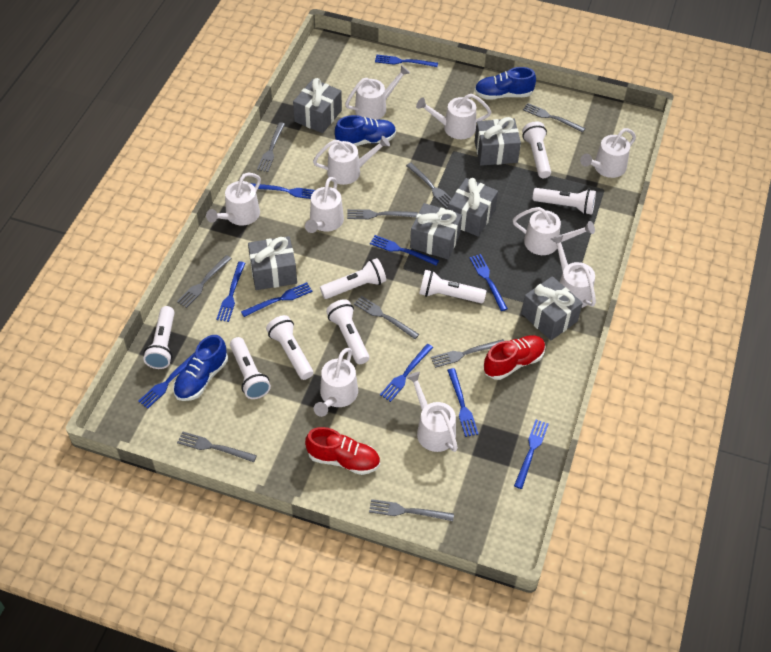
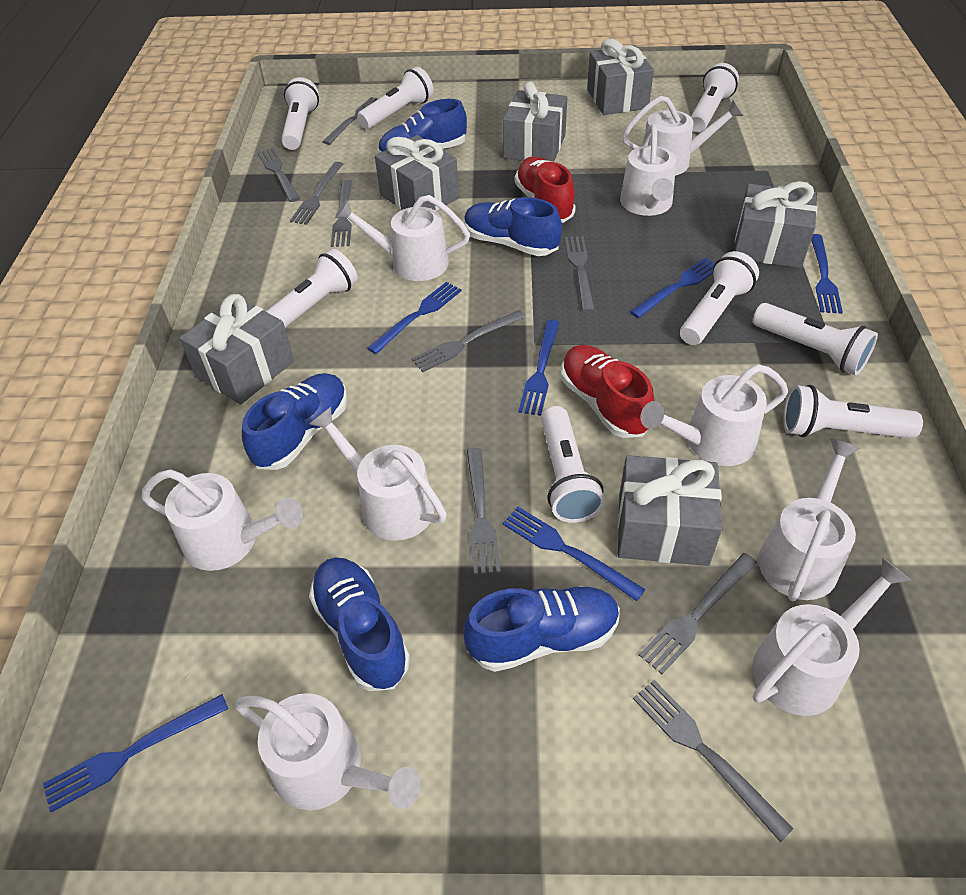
blue fork: [138,352,195,409] [216,262,245,322] [241,282,312,317] [251,183,315,199] [370,235,439,266] [375,55,438,67] [380,344,433,402] [447,368,478,437] [470,254,508,311] [514,419,549,489] = 10 -> [43,694,228,813] [367,282,462,354] [503,507,646,601] [518,320,560,416] [630,258,715,318] [811,234,843,314] = 6
blue shoe: [173,335,228,401] [335,115,396,146] [474,67,536,100] = 3 -> [242,373,347,470] [309,557,410,691] [378,99,467,154] [463,586,620,672] [464,197,562,256] = 5
white watering can: [206,173,261,226] [305,177,344,233] [313,136,390,185] [314,348,358,417] [345,65,410,120] [406,372,458,452] [416,94,491,139] [513,207,595,255] [551,235,596,308] [580,128,636,178] = 10 -> [141,469,303,571] [235,693,420,810] [309,407,447,541] [335,195,470,281] [620,124,676,216] [622,96,744,176] [641,365,788,466] [752,557,911,716] [758,438,860,601] = 9

